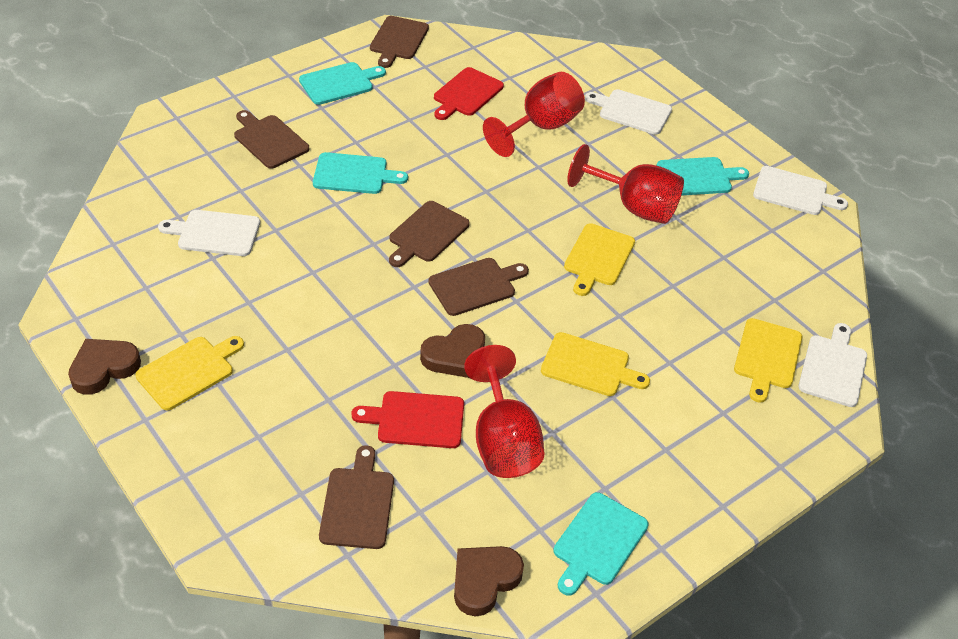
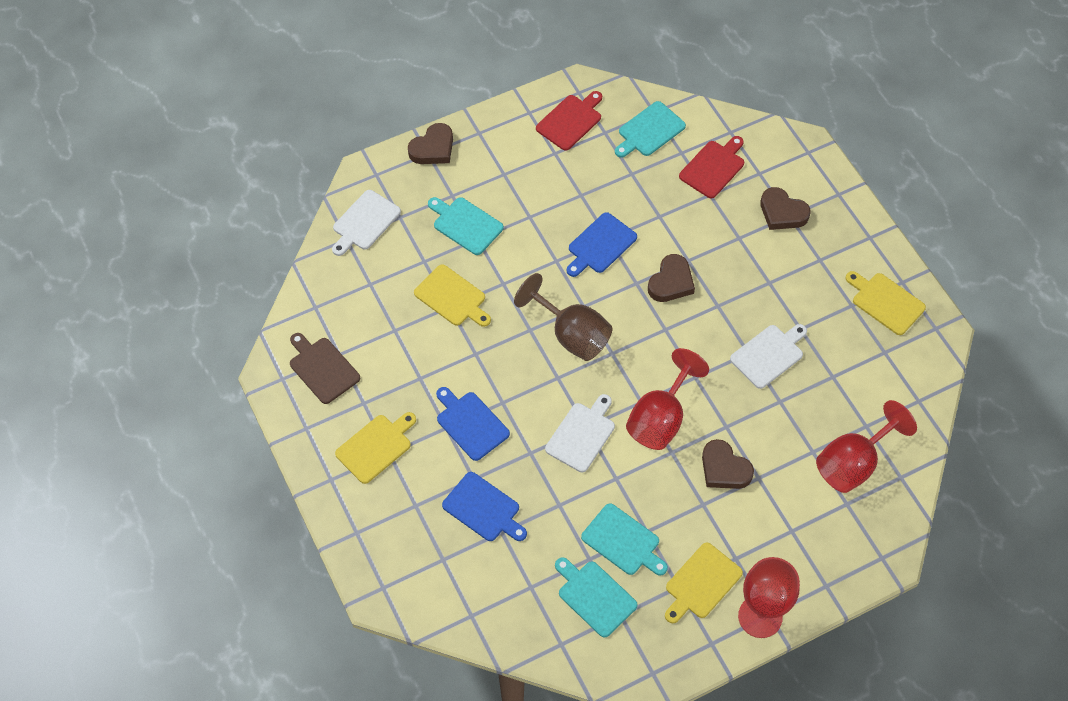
blue cutting board: none = 0 -> [436,387,510,461] [442,472,527,541] [567,212,637,277] = 3
brown cutting board: [234,110,309,169] [319,445,394,549] [370,16,429,68] [389,201,470,267] [428,258,529,316] = 5 -> [290,333,360,404] = 1
brown goblet: none = 0 -> [514,273,612,361] = 1
brown heart: [68,339,141,395] [420,324,485,378] [454,546,524,616] = 3 -> [408,123,453,164] [648,254,695,302] [702,439,754,489] [760,187,810,230] = 4
white cutting board: [158,210,260,256] [585,89,672,135] [753,166,848,215] [798,323,867,407] = 4 -> [332,190,401,256] [545,394,615,472] [730,324,807,389] = 3

